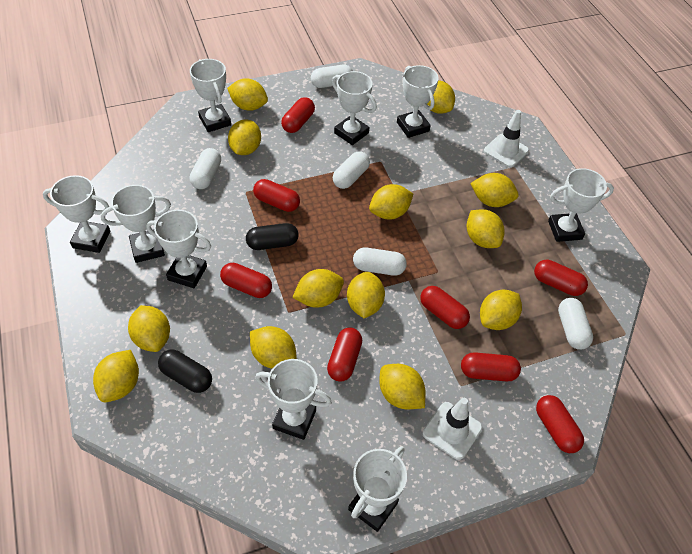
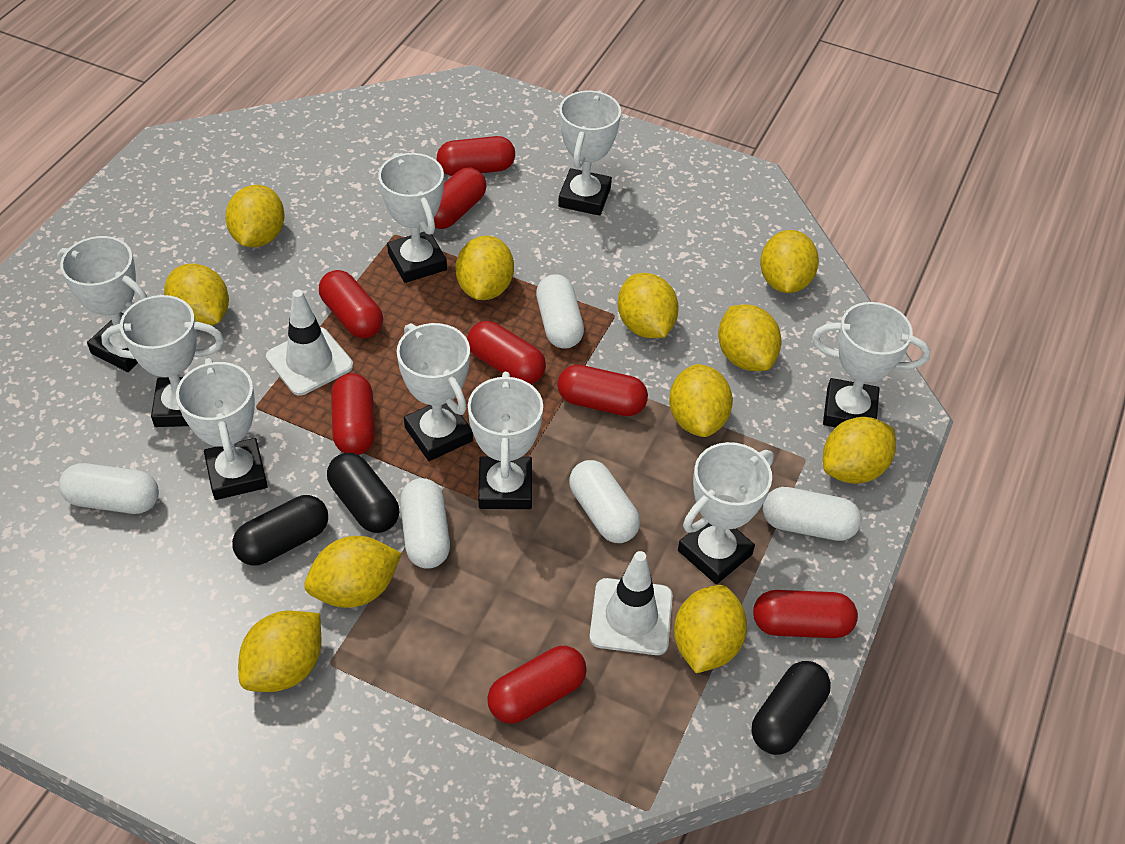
black capsule: [158,350,212,393] [246,223,299,250] = 2 -> [232,495,328,566] [327,453,399,533] [752,661,831,755] = 3
yellow lemon: [93,350,139,402] [128,305,170,352] [227,78,268,111] [228,119,261,155] [250,326,297,368] [292,269,344,308] [347,272,385,318] [369,184,413,220] [379,364,426,409] [427,80,455,114] [467,209,505,248] [470,173,519,207] [480,290,522,330] = 13 -> [164,263,229,326] [225,185,285,247] [238,610,321,692] [304,536,402,608] [456,236,514,300] [618,273,679,338] [669,364,733,437] [674,585,747,673] [718,304,781,371] [760,230,819,293] [823,417,896,484] = 11

